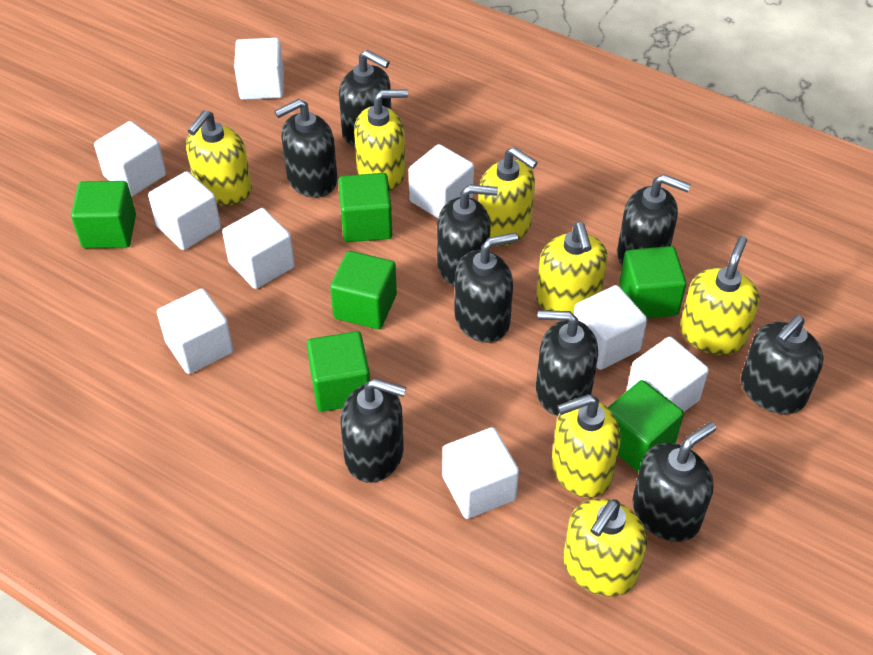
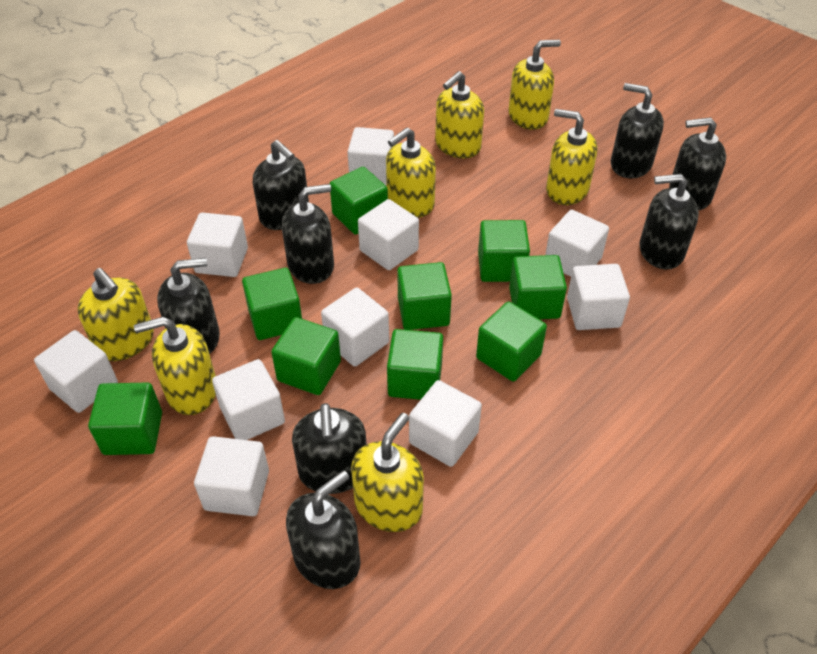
black soap dispenser: [274,99,337,198] [339,50,391,147] [340,378,406,483] [437,184,498,286] [454,232,518,343] [536,310,598,416] [617,174,691,265] [632,422,716,542] [741,315,823,414] = 9 -> [157,258,220,354] [253,140,309,230] [282,184,334,284] [286,470,361,589] [292,403,367,494] [611,83,664,179] [639,174,699,270] [669,117,726,210] = 8
green cube: [71,181,136,248] [307,331,370,412] [330,251,397,329] [338,173,392,242] [608,380,684,472] [619,246,686,318] = 6 -> [88,382,162,455] [242,268,302,340] [271,317,341,395] [330,167,388,235] [387,329,443,400] [397,262,452,330] [476,301,547,382] [478,220,530,282] [509,255,567,319] = 9
white cube: [94,121,166,197] [148,171,221,250] [157,288,234,374] [222,208,295,289] [234,38,284,100] [409,144,474,218] [442,427,519,519] [574,285,647,370] [626,337,709,412] = 9 -> [34,330,118,413] [187,212,248,277] [194,436,269,516] [212,359,285,440] [321,288,389,367] [347,127,394,185] [358,199,419,270] [409,380,482,467] [545,210,609,277] [567,264,630,330] = 10

